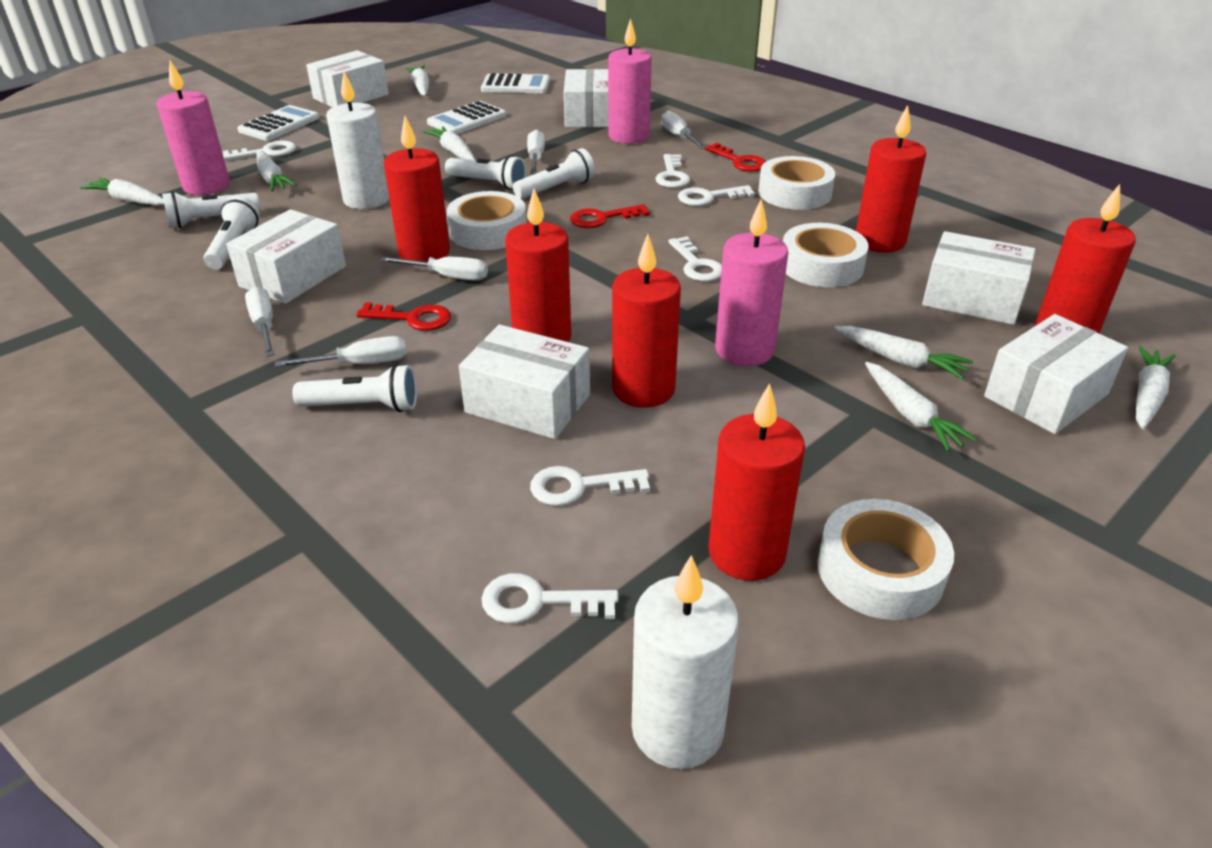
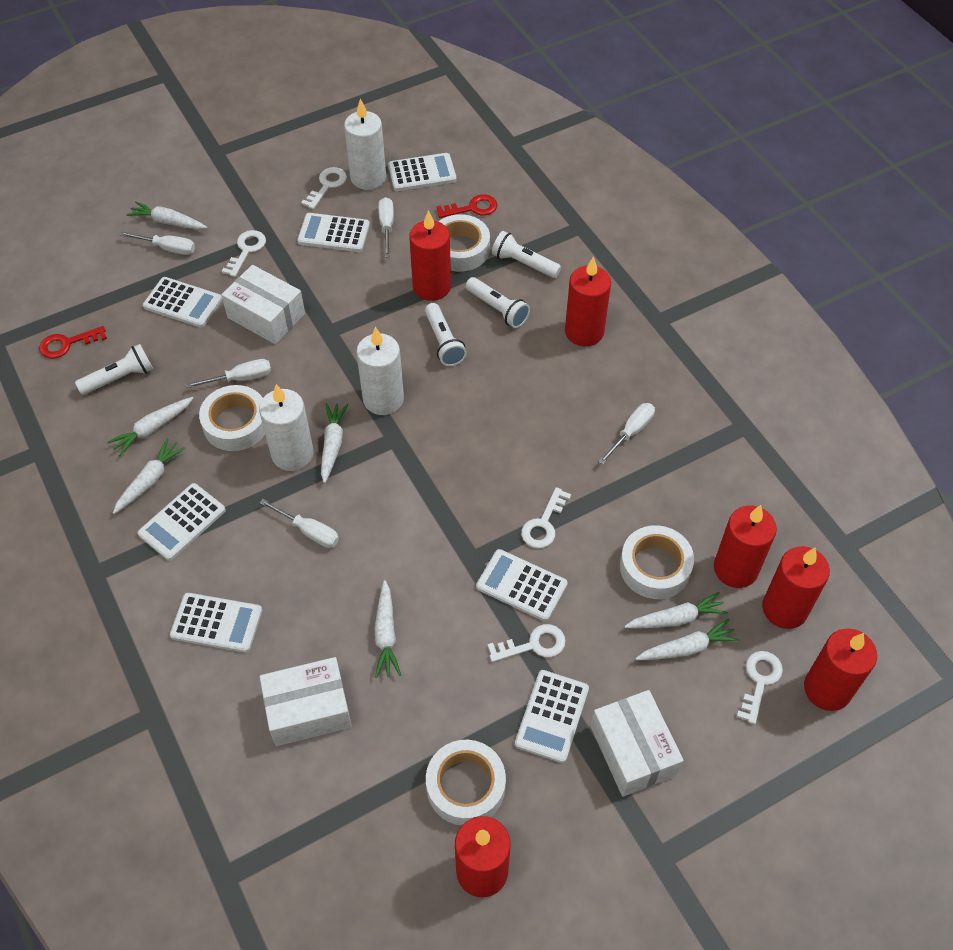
pink candle: [157,61,230,195] [608,18,652,144] [715,199,788,366] = 3 -> none = 0
red key: [356,302,451,331] [570,204,650,228] [705,143,766,172] = 3 -> [39,326,107,359] [436,194,498,218] = 2
white box: [226,209,346,304] [306,50,389,108] [459,325,590,439] [564,69,608,127] [922,231,1035,325] [984,314,1128,434] = 6 -> [221,265,305,344] [260,657,352,746] [591,690,684,796] = 3
white calculator: [237,105,319,141] [427,101,506,134] [481,73,550,93] = 3 -> [137,483,226,561] [143,277,222,328] [170,593,262,653] [297,213,370,252] [388,153,457,191] [476,549,568,621] [515,670,589,763] = 7
white candle: [326,72,389,209] [632,555,739,769] = 2 -> [259,384,314,471] [344,99,386,190] [356,327,404,415] = 3
white flashlight: [162,191,260,228] [203,196,260,270] [292,364,417,412] [445,155,526,190] [513,148,595,199] = 5 -> [75,344,153,395] [425,303,467,366] [466,277,530,328] [492,231,561,278] = 4
white key: [223,140,296,160] [482,573,619,623] [530,466,650,506] [655,154,690,188] [668,236,722,281] [678,185,755,206] = 6 -> [222,230,266,277] [301,167,347,209] [488,624,566,662] [521,487,571,548] [737,651,783,724] = 5

